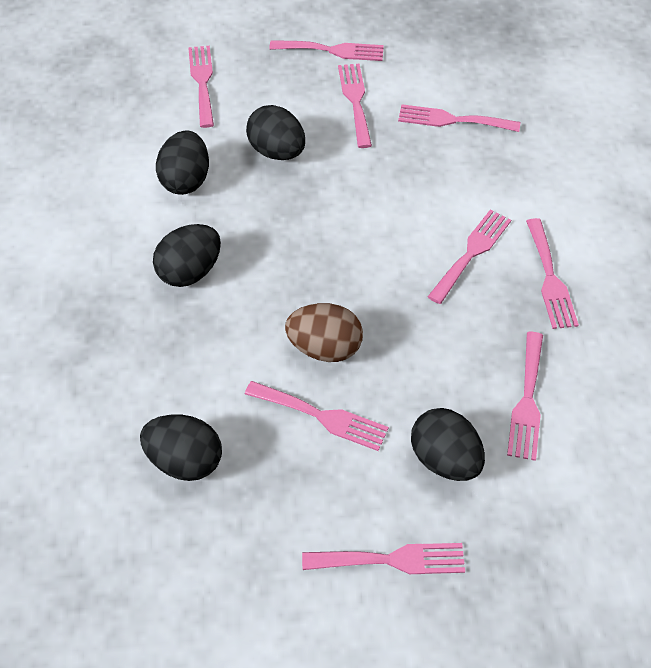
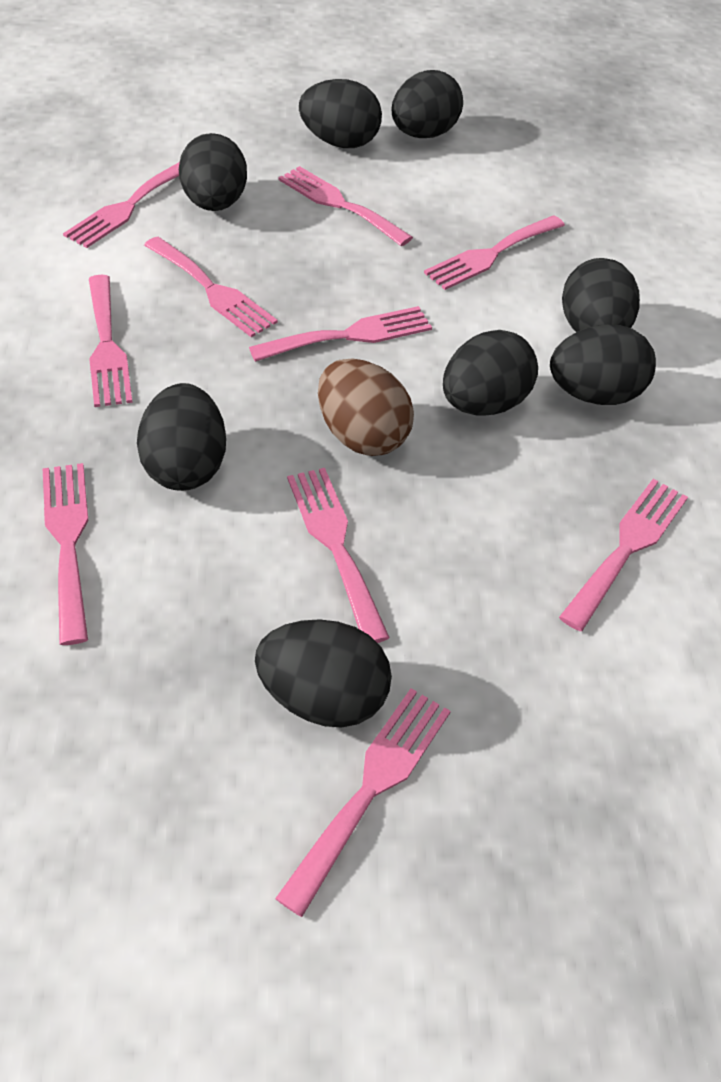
black egg: [140,415,222,481] [153,224,221,287] [156,130,209,195] [246,105,305,160] [411,408,485,481] = 5 -> [137,383,226,491] [179,133,247,211] [255,619,392,728] [299,79,382,148] [392,70,463,138] [443,330,538,416] [550,325,656,405] [562,258,640,332] = 8
pink fork: [188,46,214,128] [245,381,389,451] [269,40,384,61] [302,543,465,574] [338,64,372,148] [398,104,520,132] [428,210,511,304] [507,332,543,461] [526,218,579,329] = 9 -> [42,463,88,645] [63,162,180,248] [89,275,133,407] [144,237,278,337] [249,306,432,362] [275,688,451,917] [278,166,413,246] [287,468,390,643] [424,215,565,290] [559,479,688,631] = 10

